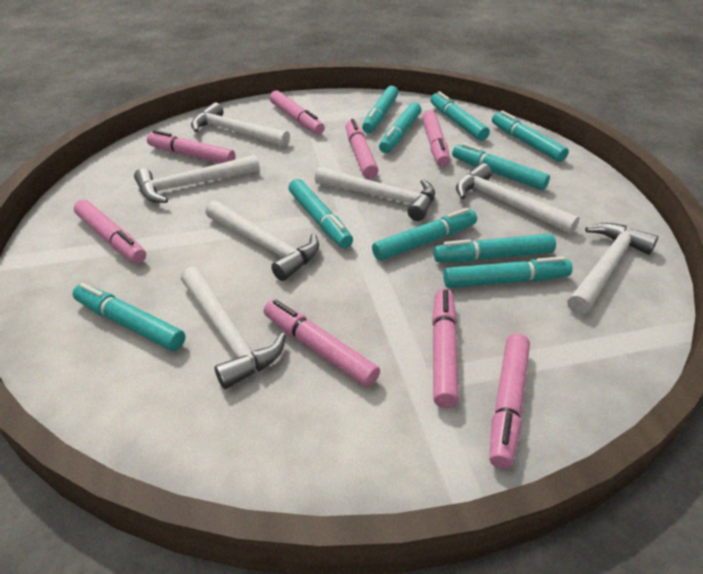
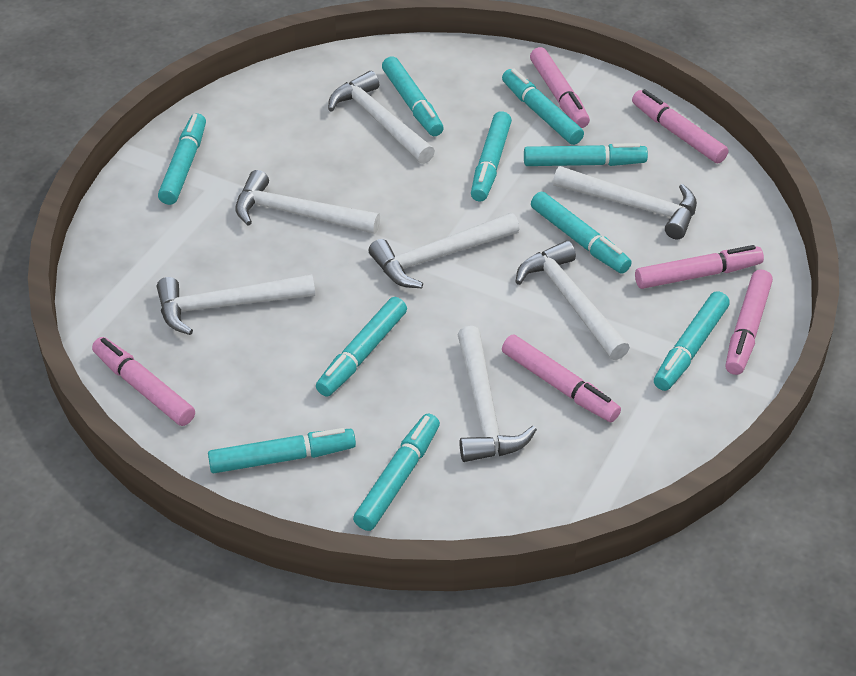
pink marker: [74,200,146,263] [147,130,235,163] [264,300,380,387] [270,91,325,135] [346,119,379,179] [422,110,450,167] [432,289,459,408] [489,333,530,469] = 8 -> [92,337,195,426] [502,335,621,422] [530,47,590,128] [632,89,728,163] [635,245,764,289] [725,270,773,375] = 6

